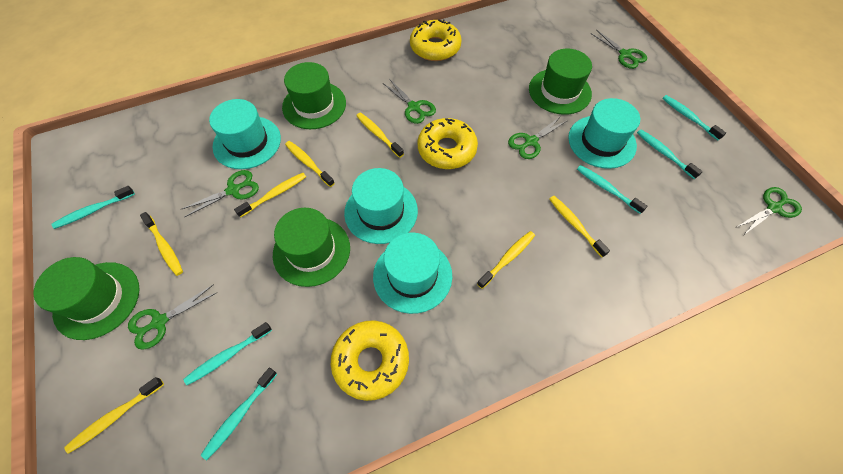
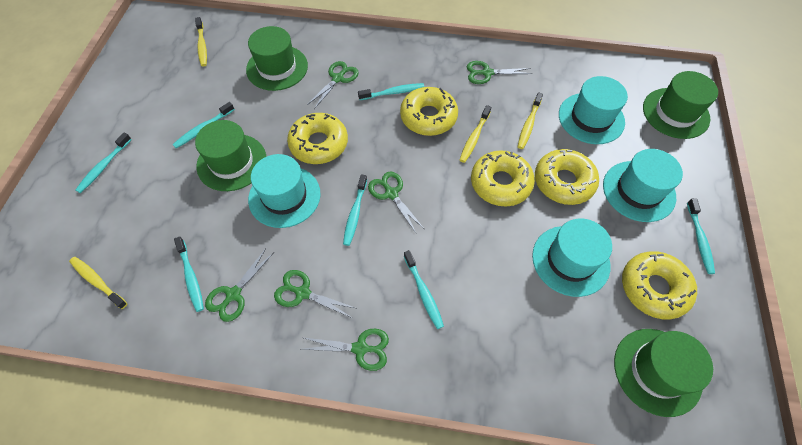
turquoise toothbrush: [51,186,135,229] [183,322,272,385] [201,368,277,460] [577,165,648,214] [637,130,703,179] [662,95,726,140] = 6 -> [75,133,132,193] [172,102,235,148] [174,236,204,312] [343,175,367,246] [358,83,425,100] [404,250,444,329] [687,199,715,274] = 7
yellow donut: [331,320,409,401] [410,19,462,61] [418,118,478,169] = 3 -> [287,113,348,164] [400,87,458,136] [471,150,535,206] [535,149,599,205] [622,251,697,320] = 5
yellow toothbrush: [65,377,164,454] [140,212,183,276] [234,173,306,218] [285,141,335,187] [356,112,404,158] [477,231,535,289] [549,196,610,257] = 7 -> [69,257,128,309] [195,17,207,67] [460,105,491,163] [518,92,543,149] = 4

